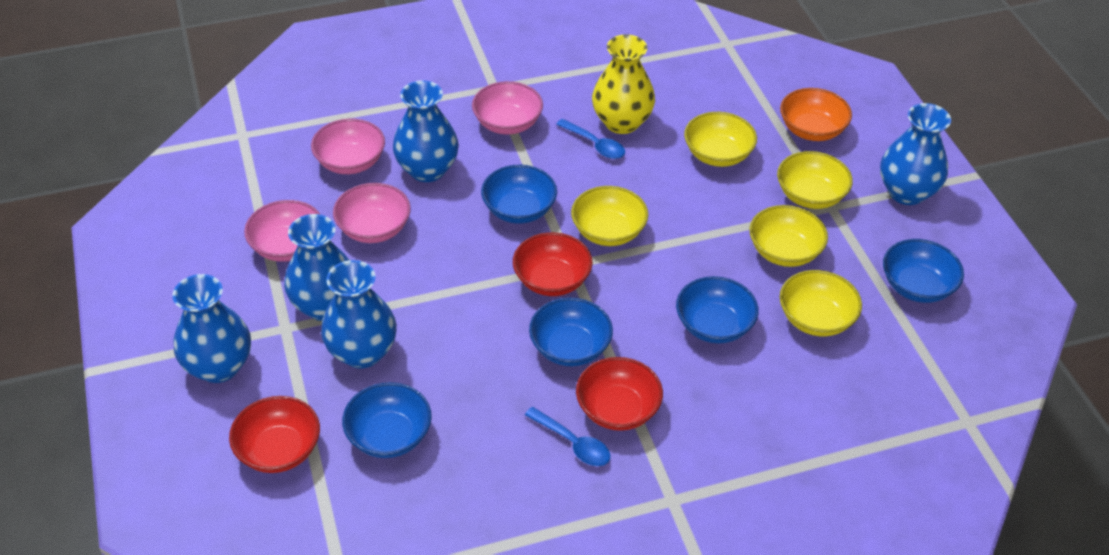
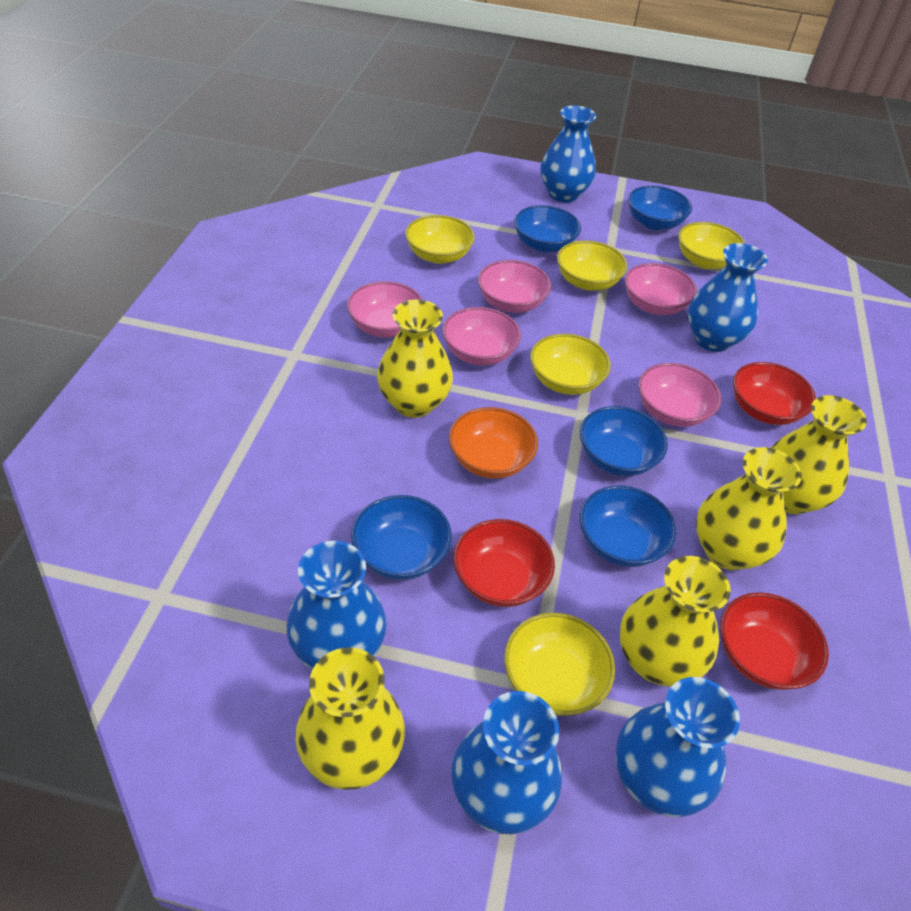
blue spoon: [525,407,610,466] [556,119,625,159] = 2 -> none = 0
pink bowl: [244,200,321,262] [311,118,385,174] [333,183,411,243] [472,81,543,135] = 4 -> [347,281,423,338] [442,307,521,366] [478,260,551,313] [625,263,697,315] [638,363,722,427] = 5
yellow vase: [592,34,655,134] = 1 -> [295,647,405,790] [377,299,453,418] [620,556,731,687] [696,447,802,570] [771,395,867,514] = 5

